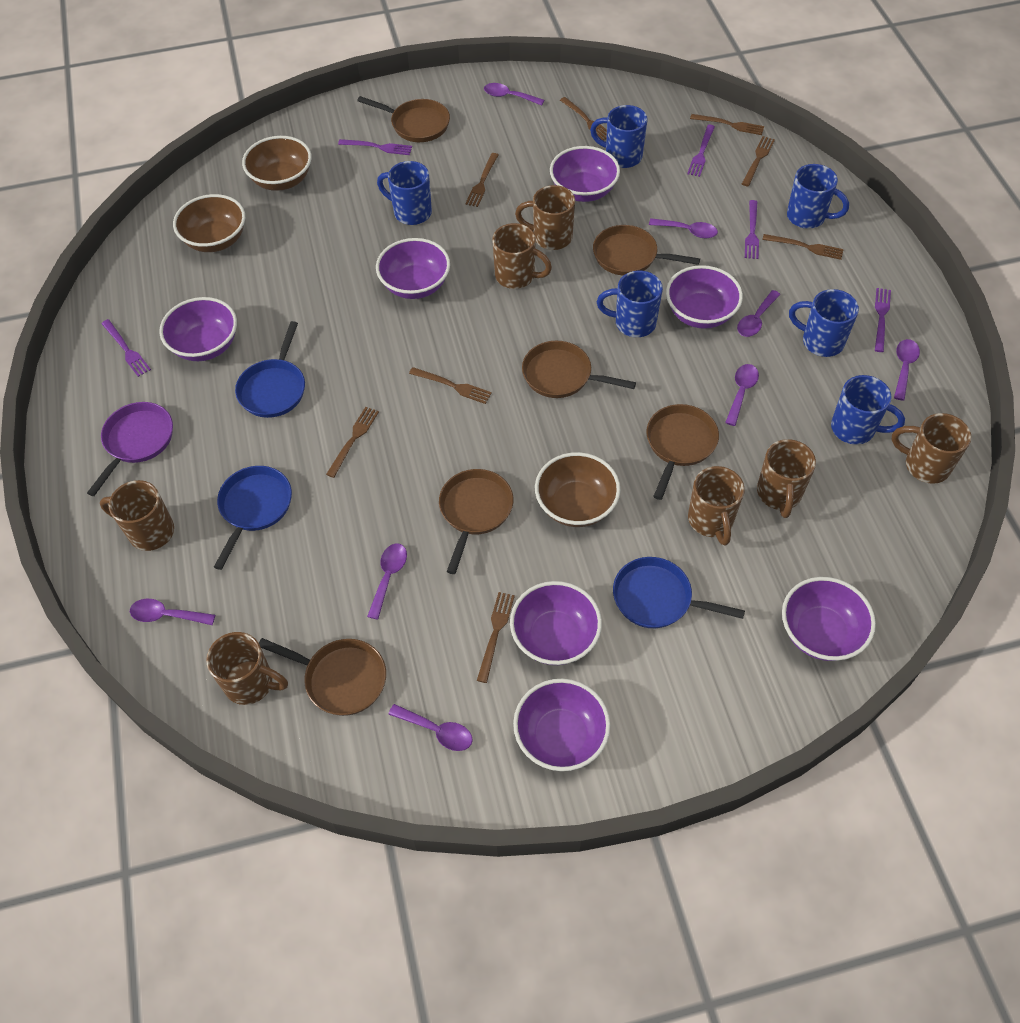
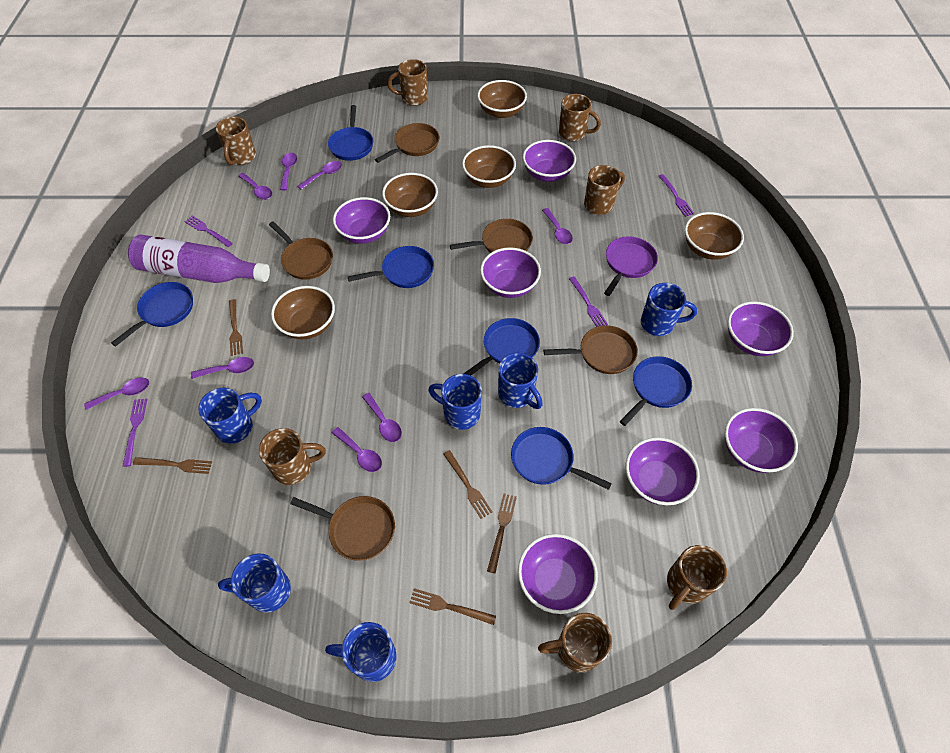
blue pan: [214,466,292,570] [235,321,305,418] [613,557,745,628] = 3 -> [111,282,193,346] [328,105,373,161] [347,246,434,288] [463,318,540,375] [511,427,612,490] [620,356,692,426] = 6
brown bowl: [173,194,245,252] [242,136,312,191] [535,452,621,527] = 3 -> [271,286,335,339] [382,173,438,217] [462,145,516,188] [477,80,527,118] [685,212,744,260] = 5
brown fork: [326,407,379,478] [409,367,492,404] [465,153,499,207] [477,592,515,683] [560,97,607,141] [690,114,764,135] [742,136,775,186] [762,234,844,260] = 8 -> [133,457,212,474] [229,299,243,356] [409,588,496,625] [443,450,492,519] [487,494,517,574] = 5
brown pan: [259,638,386,716] [357,96,450,142] [439,469,513,574] [522,341,636,398] [593,225,700,276] [646,404,719,500] = 6 -> [269,221,333,280] [290,496,395,561] [375,123,439,163] [450,219,533,253] [543,325,638,374] = 5
purple bottle: none = 0 -> [128,234,270,283] = 1
purple fork: [101,319,151,377] [338,139,412,155] [687,125,715,177] [745,200,759,259] [875,288,891,352] = 5 -> [123,399,147,467] [184,215,233,247] [569,276,608,327] [659,174,694,217] = 4

